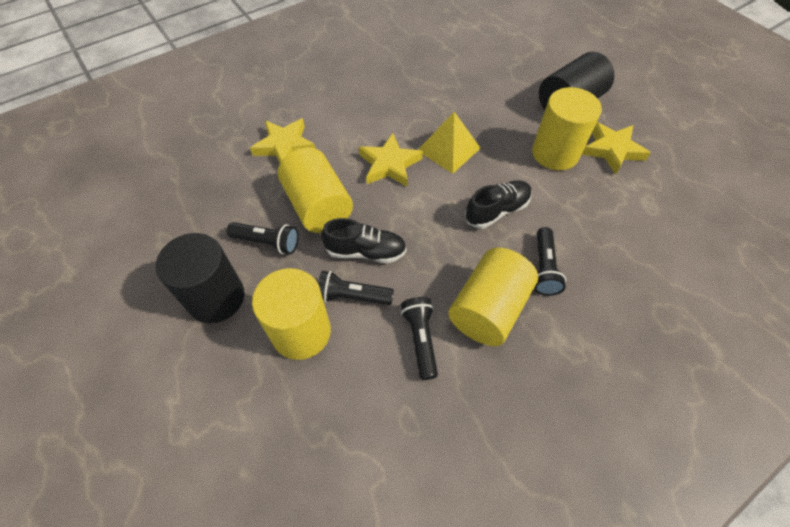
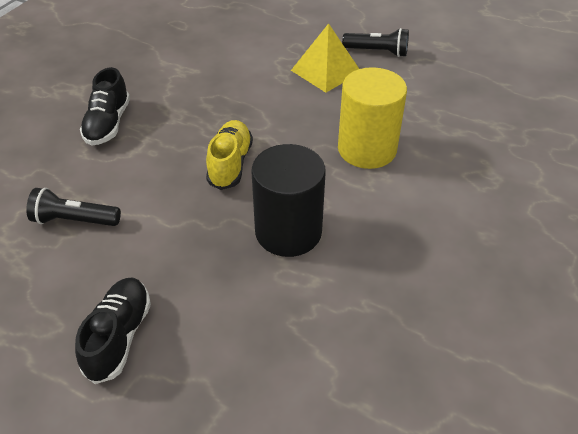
black cylinder: [156,233,244,323] [539,52,614,110] = 2 -> [252,144,326,257] = 1
black flashlight: [227,222,299,254] [318,271,394,305] [401,297,438,380] [534,227,566,296] = 4 -> [26,188,121,226] [342,28,409,57] = 2
yellow cylinder: [252,268,331,360] [278,147,353,233] [448,248,538,346] [532,87,602,170] = 4 -> [338,67,407,169] = 1
yellow shoe: none = 0 -> [206,120,253,190] = 1
yellow star: [250,118,315,163] [359,133,423,187] [582,122,651,175] = 3 -> none = 0

